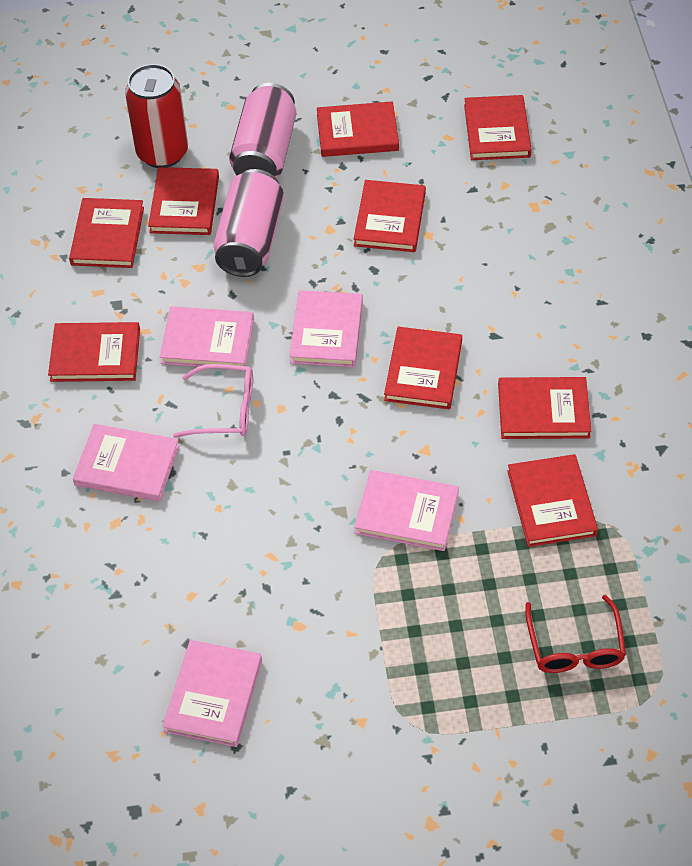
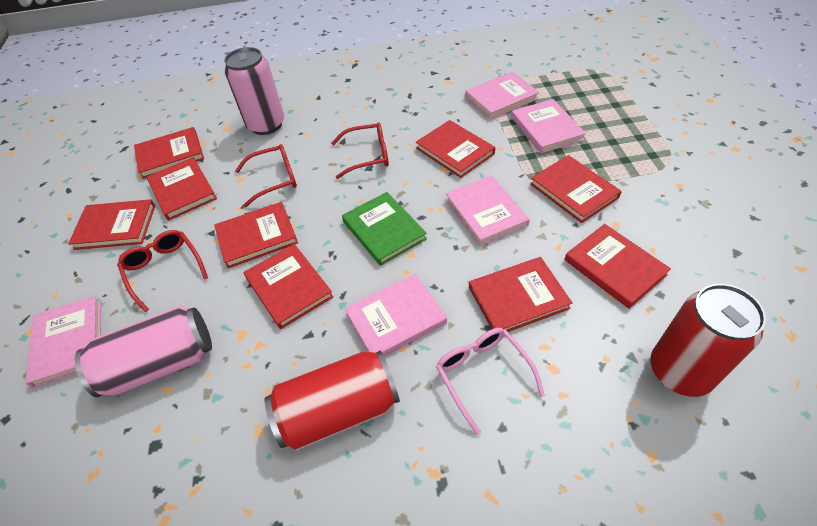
green book: none = 0 -> [342,192,427,266] = 1
red can: [125,64,188,168] = 1 -> [265,350,400,450] [651,284,766,397] = 2
red glasses: [525,595,626,673] = 1 -> [117,230,208,312] [235,144,297,207] [331,122,389,179] = 3

